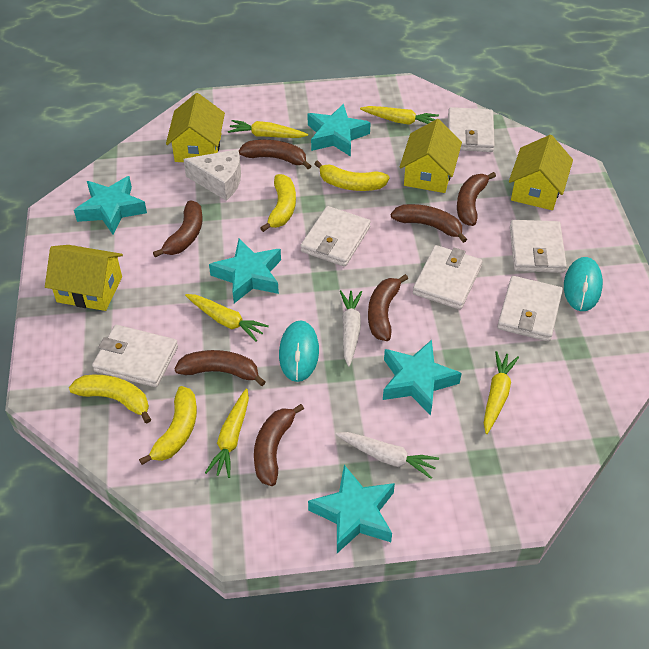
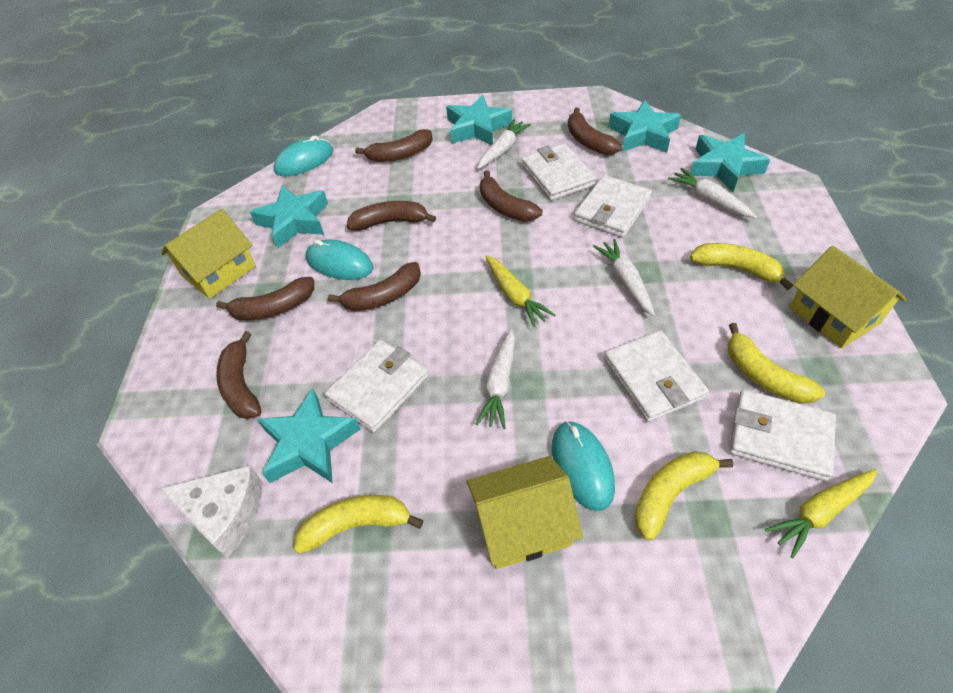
turquoise mouse: [279,320,319,382] [564,257,603,311] = 2 -> [273,136,333,176] [306,239,373,280] [552,421,615,511] = 3
white carrot: [335,432,439,479] [340,290,362,367] = 2 -> [476,329,515,429] [477,119,531,169] [593,239,655,316] [668,168,757,218] = 4
white wallet: [92,325,178,387] [301,206,371,267] [413,245,482,310] [448,107,495,152] [497,276,563,342] [510,220,567,273] = 6 -> [325,340,429,433] [522,143,596,201] [574,175,652,238] [604,330,709,422] [729,389,836,481] = 5
yellow carrot: [185,294,269,341] [205,388,249,478] [228,120,308,138] [360,106,439,125] [484,351,519,434] = 5 -> [485,255,556,327] [765,469,878,558] = 2
yellow house: [45,245,123,311] [166,93,225,162] [400,119,462,193] [509,135,573,210] = 4 -> [161,209,256,299] [466,456,583,569] [790,246,907,349] = 3

